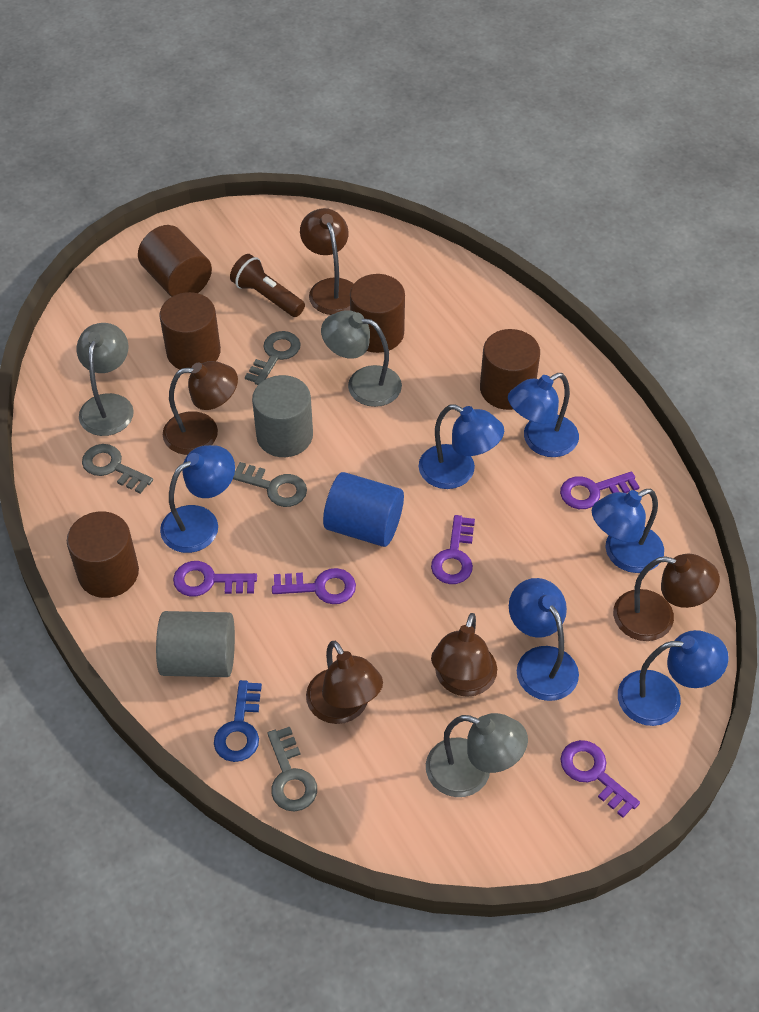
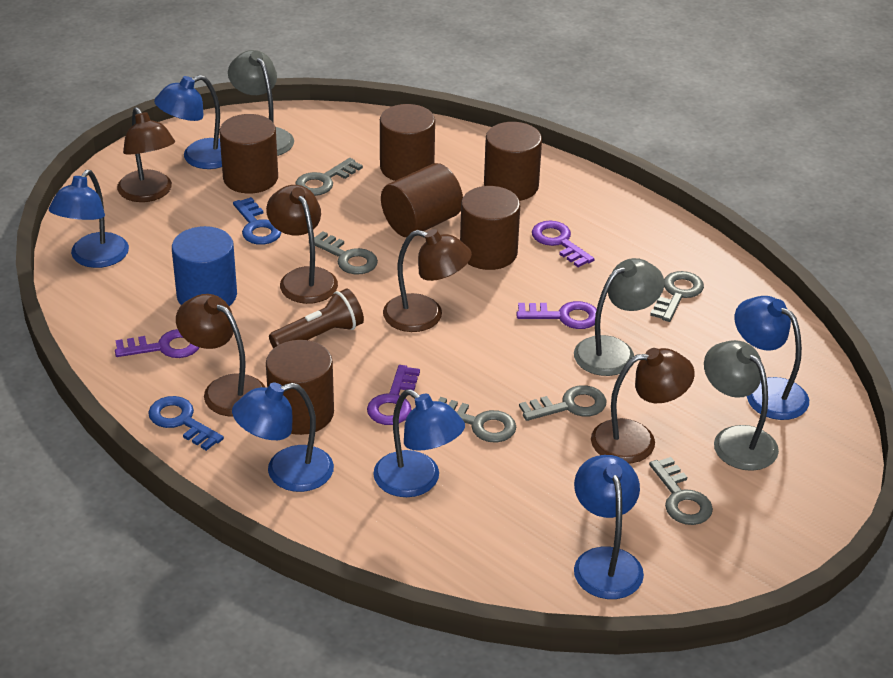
blue key: [214,680,262,762] = 1 -> [148,396,224,451] [233,197,282,245] = 2
brown cylinder: [67,511,139,598] [138,225,212,297] [159,292,221,370] [350,274,405,353] [480,329,540,410] = 5 -> [219,114,278,194] [266,340,334,435] [380,104,435,181] [381,163,463,237] [460,186,520,270] [484,122,542,201] = 6
grey cylinder: [156,611,235,677] [252,375,313,457] = 2 -> none = 0
grey key: [82,444,153,494] [233,462,307,507] [245,331,301,385] [267,727,317,811] = 4 -> [295,158,363,196] [314,231,378,274] [438,397,516,442] [519,385,607,421] [649,457,713,525] [650,271,704,322] = 6
purple key: [173,561,257,596] [272,568,356,604] [431,515,475,584] [560,472,639,509] [560,740,640,818] = 5 -> [115,329,199,358] [367,365,420,425] [516,301,597,329] [532,221,594,267] = 4

